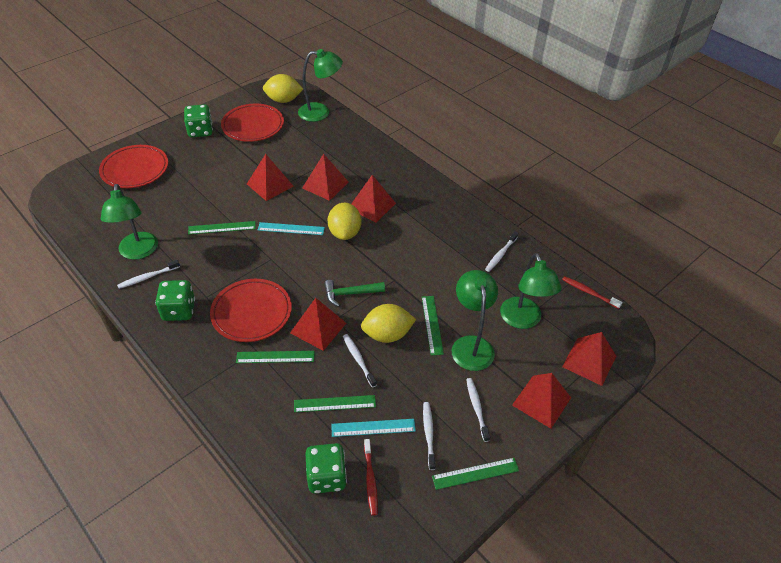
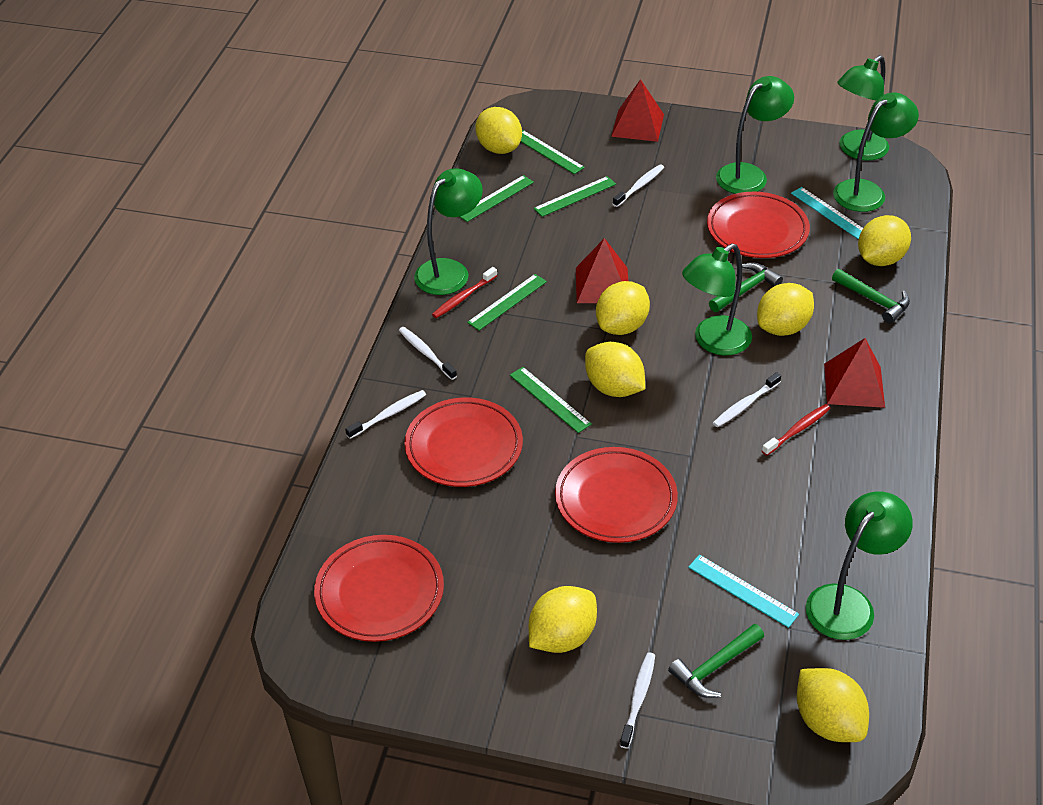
green dice: [155,280,195,321] [184,104,213,138] [305,443,347,494] = 3 -> none = 0
green hammer: [324,280,385,307] = 1 -> [668,624,764,698] [709,263,783,312] [832,269,910,324] = 3
green lamp: [101,184,158,260] [298,49,343,122] [452,270,498,371] [500,253,562,329] = 4 -> [414,168,483,295] [682,243,752,355] [716,76,794,194] [806,491,913,640] [833,93,919,212] [837,55,889,161] = 6
red plate: [99,145,168,188] [210,279,292,342] [221,104,284,142] = 3 -> [314,535,444,642] [405,397,523,487] [555,447,678,543] [707,192,810,258] = 4
red pyramid: [247,154,294,201] [290,298,346,351] [302,154,349,201] [351,175,396,222] [512,373,571,429] [562,332,616,386] = 6 -> [576,238,628,303] [611,79,664,142] [824,338,885,408] = 3
yellow lemon: [263,74,303,103] [327,203,362,240] [361,304,416,343] = 3 -> [475,107,522,154] [529,586,597,653] [585,342,645,397] [596,281,650,335] [757,283,814,336] [797,668,869,742] [858,215,911,266] = 7

